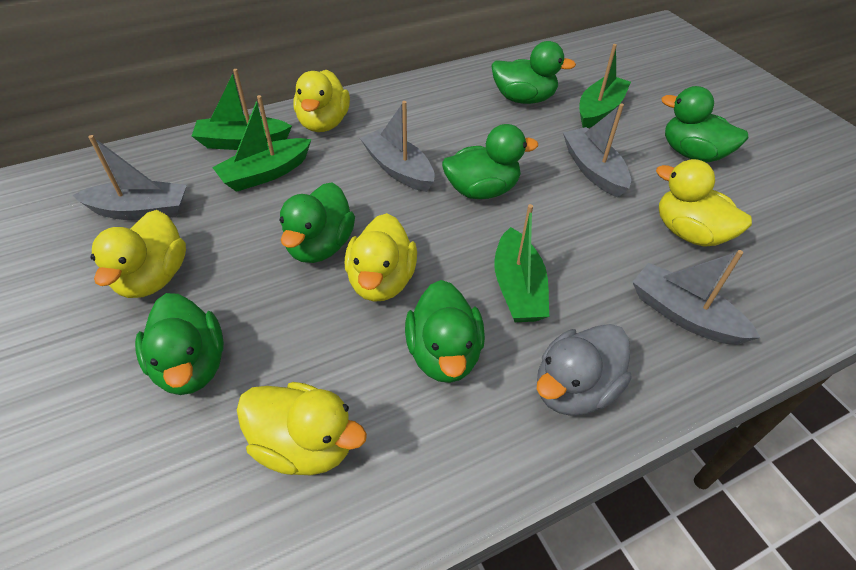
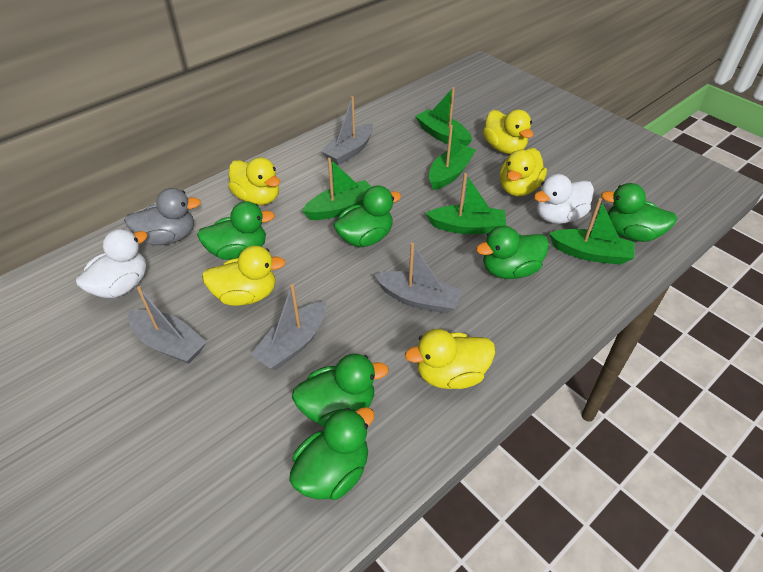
green boat: [192,69,292,150] [212,95,311,192] [494,204,549,322] [579,44,631,128] = 4 -> [302,158,371,220] [415,87,472,146] [425,173,506,234] [429,125,476,190] [549,198,635,265] = 5
white duck: none = 0 -> [76,229,148,298] [534,174,594,224] = 2

